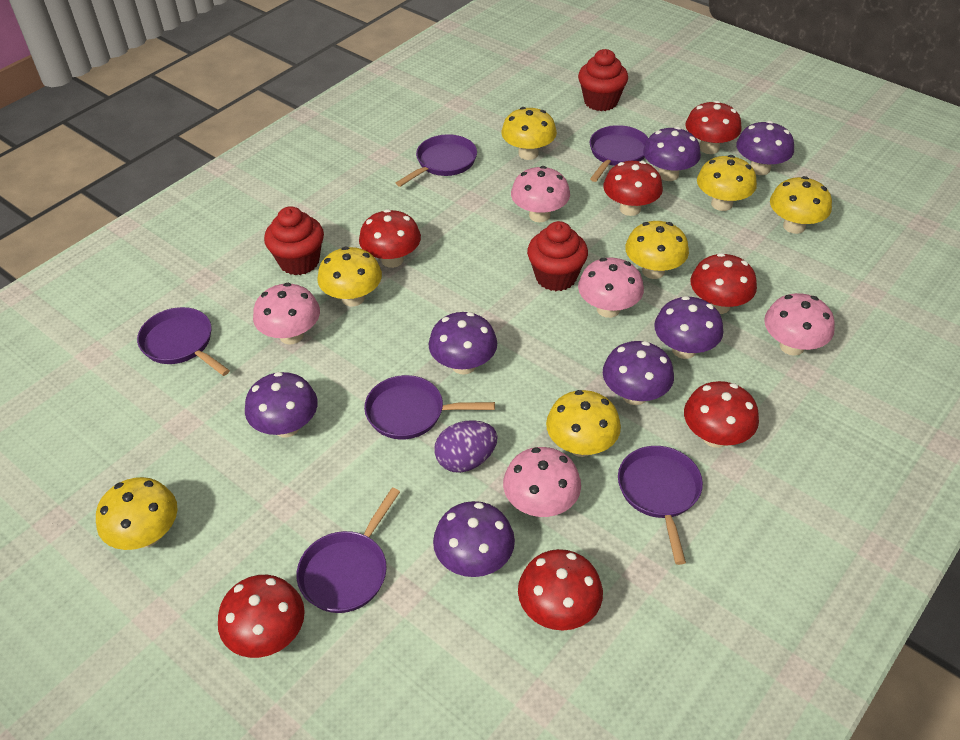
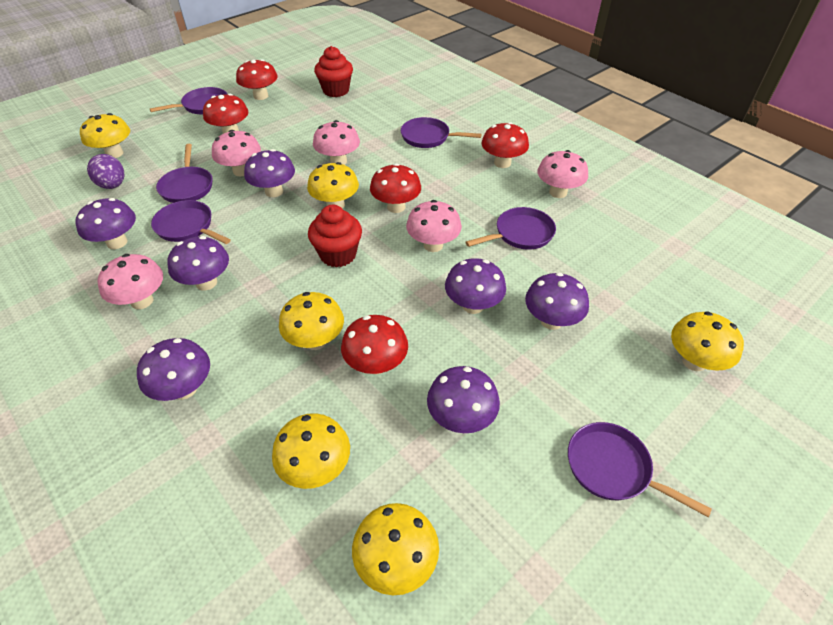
red cupcake: [264,206,324,275] [527,221,588,291] [578,49,628,111] = 3 -> [308,205,362,267] [314,46,353,97] = 2
red mushroom: [218,575,305,658] [359,209,421,268] [518,549,603,631] [603,161,663,216] [684,381,759,448] [685,101,742,154] [690,253,757,314] = 7 -> [203,94,248,134] [236,59,278,100] [341,315,408,374] [370,163,421,213] [481,122,529,168] = 5
yellow mushroom: [96,477,178,550] [317,247,382,306] [501,107,557,160] [546,390,621,457] [625,221,689,279] [697,155,757,211] [770,176,832,234] = 7 -> [80,113,130,158] [272,413,350,489] [279,292,344,350] [307,162,359,209] [352,503,439,595] [671,311,744,371] = 6

